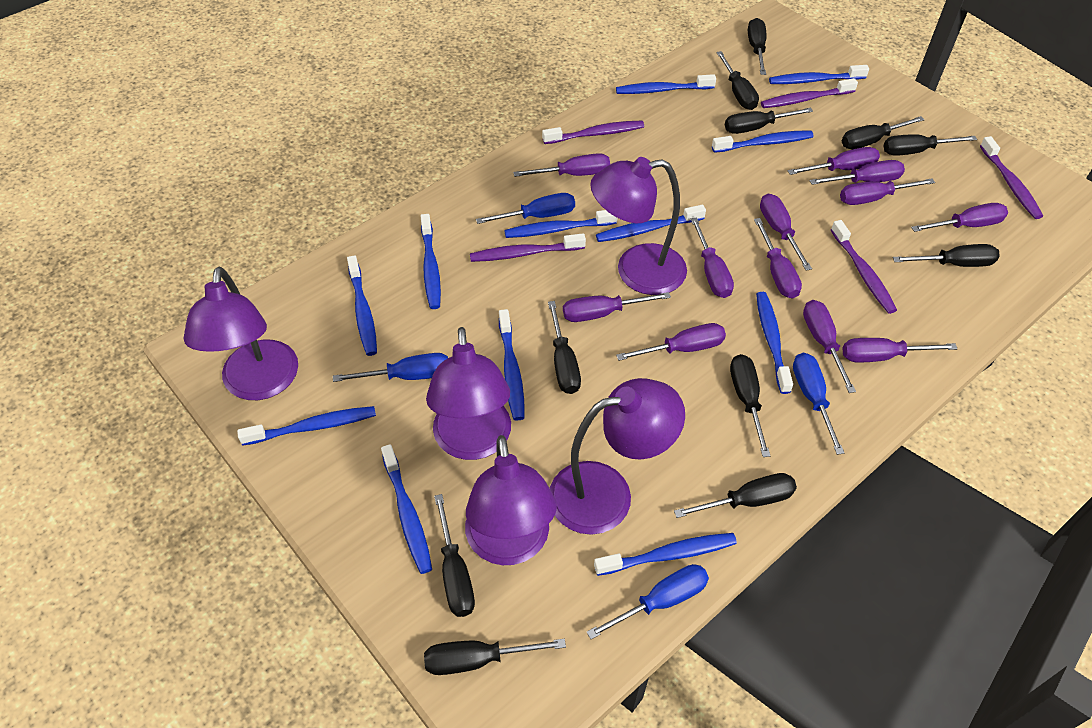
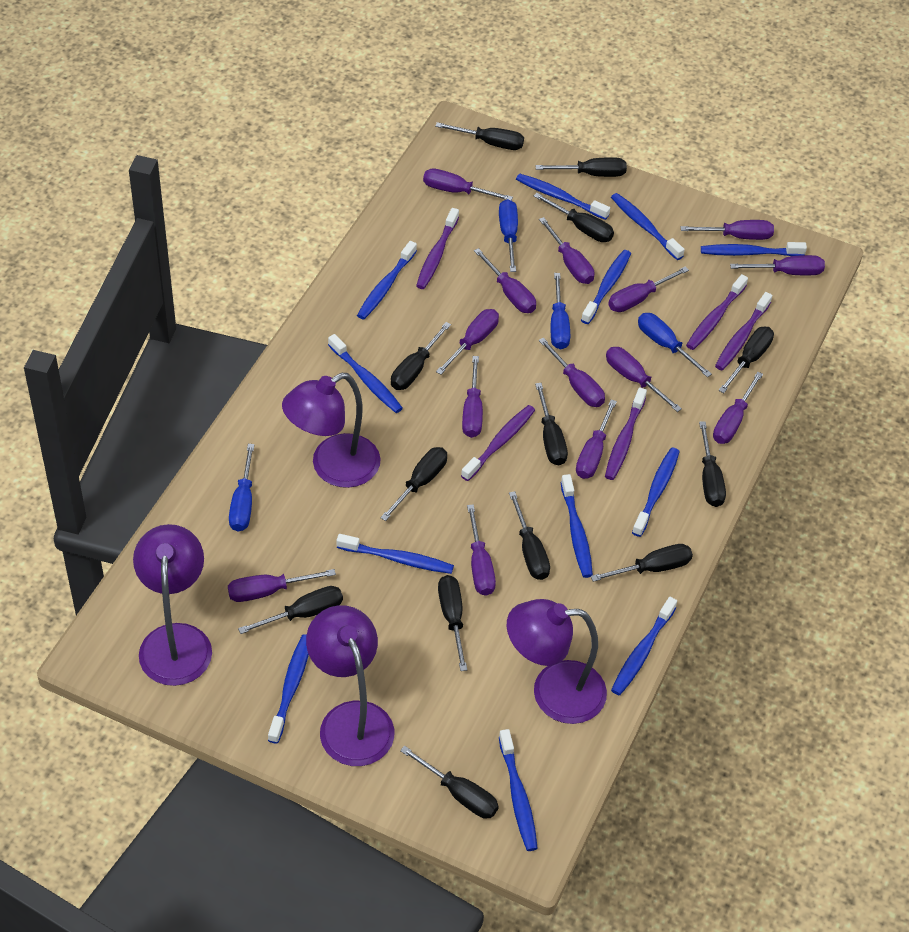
black screwdriver: [424,639,566,675] [434,494,475,617] [548,301,581,394] [674,473,797,518] [716,51,759,110] [725,108,813,134] [730,354,770,457] [748,18,766,75] [842,116,925,149] [883,134,977,156] [893,244,1000,267] = 11 -> [238,586,343,634] [380,447,447,521] [391,322,451,390] [400,746,499,819] [435,122,524,150] [438,575,467,671] [509,491,550,580] [534,193,614,242] [535,157,627,177] [535,383,568,465] [591,544,693,582] [699,421,726,507] [718,327,774,393] = 13
purple lamp: [184,267,298,400] [426,327,511,460] [465,435,557,565] [550,378,685,535] [590,157,687,295] = 5 -> [133,524,212,686] [282,373,381,488] [306,605,394,766] [507,599,607,724] = 4
purple screwdriver: [513,153,610,177] [563,292,671,322] [616,323,726,361] [691,217,734,298] [754,218,802,299] [760,194,812,271] [788,147,880,175] [803,300,856,393] [809,160,905,185] [840,178,935,205] [842,338,957,362] [911,203,1008,232] = 12 -> [228,569,336,602] [423,168,513,201] [436,309,499,375] [462,356,483,438] [467,504,496,596] [474,248,536,313] [538,338,605,407] [539,217,594,284] [576,400,617,479] [606,347,682,412] [608,266,689,312] [681,220,774,240] [713,372,763,444] [730,255,825,275] = 14

